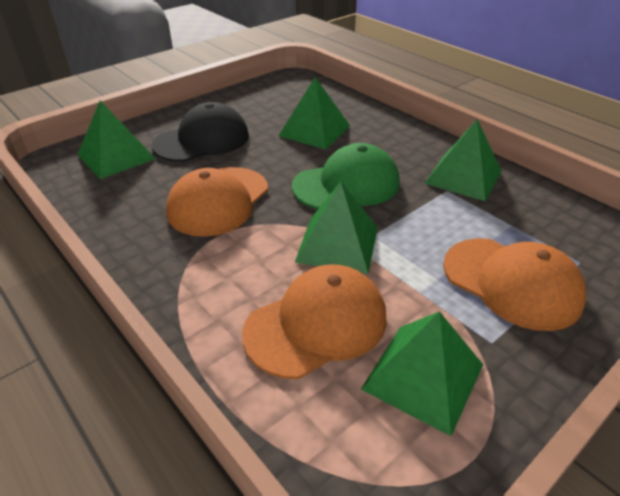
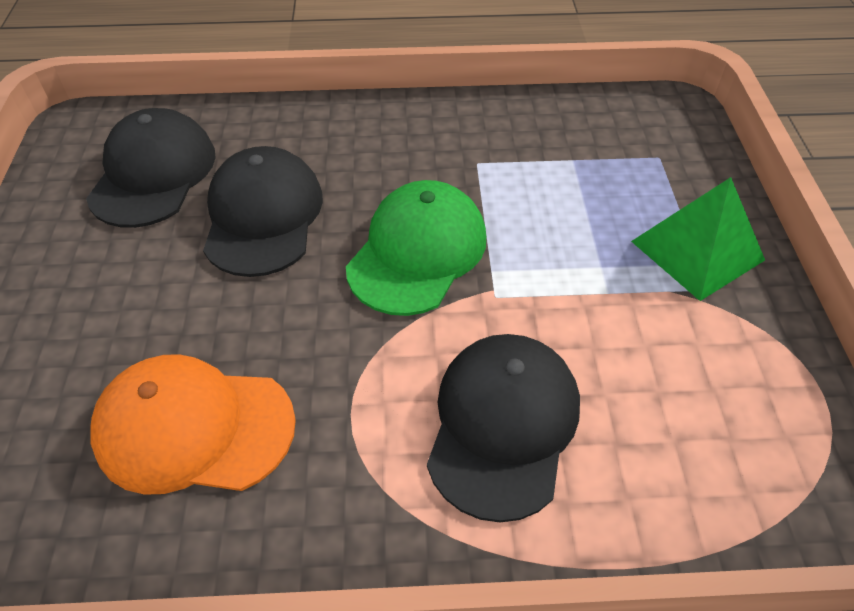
black cap: [152,102,249,162] = 1 -> [86,108,216,228] [203,146,323,277] [427,334,580,522] = 3
green pyramid: [77,100,155,179] [279,77,350,149] [295,182,378,274] [361,311,483,436] [424,119,501,202] = 5 -> [631,177,765,301] = 1
orange cap: [166,167,268,237] [242,264,387,379] [443,238,587,331] = 3 -> [90,354,296,495] = 1

